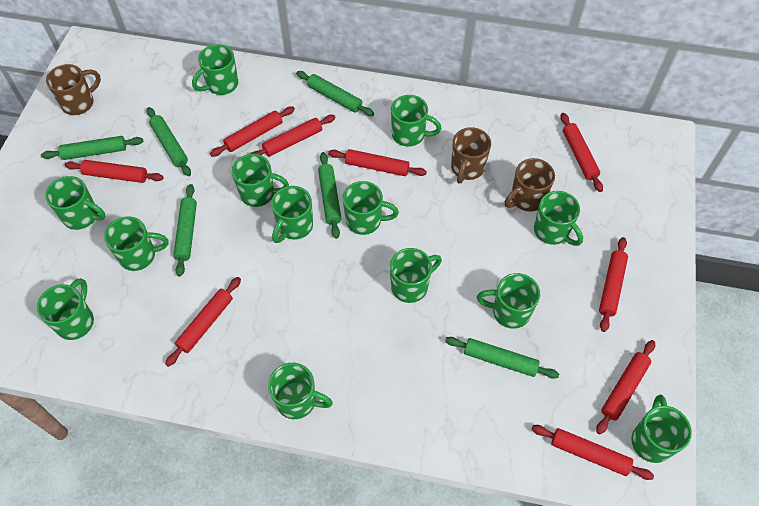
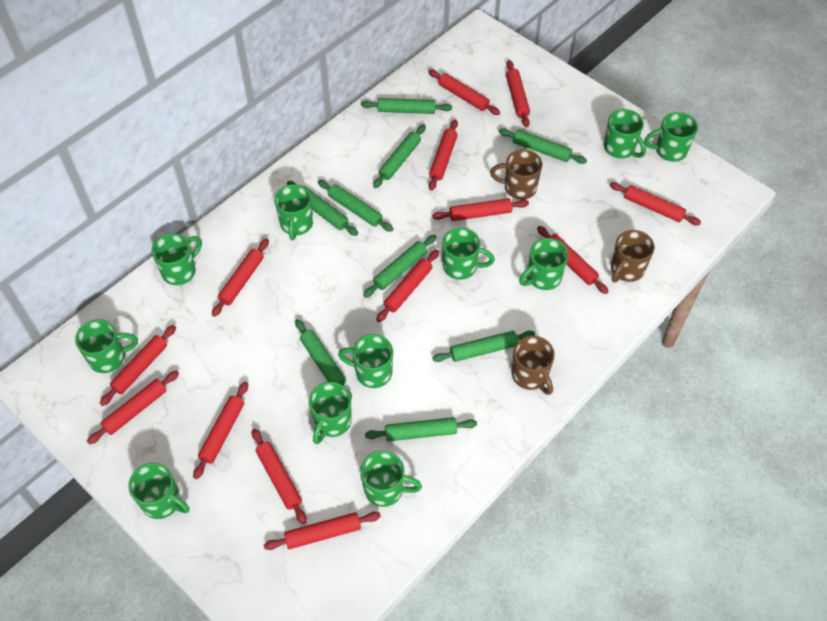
green mug: [37,278,94,340] [45,176,106,230] [104,217,168,271] [192,44,238,95] [232,154,289,207] [268,363,333,419] [271,186,313,243] [343,181,399,235] [390,248,442,303] [391,95,442,147] [477,273,540,329] [534,191,583,246] [631,395,692,463] = 13 -> [75,319,138,373] [128,463,189,519] [151,233,202,285] [274,184,313,240] [309,382,352,444] [338,334,393,388] [360,451,422,507] [442,228,495,280] [519,238,569,290] [604,109,646,158] [644,112,698,162] = 11
green rolling pin: [41,136,143,160] [147,107,191,176] [173,184,197,277] [296,71,374,116] [318,152,342,239] [445,337,559,379] = 6 -> [287,181,358,236] [295,319,352,400] [318,180,393,232] [361,98,452,114] [363,234,437,298] [365,417,477,442] [373,124,426,188] [432,330,535,362] [499,128,587,164] = 9
red rolling pin: [65,160,163,183] [165,277,241,367] [210,106,295,157] [250,115,336,157] [328,149,427,176] [532,425,654,480] [560,113,603,192] [596,340,655,434] [599,237,628,332] = 9 -> [87,370,179,444] [100,325,176,406] [193,382,248,479] [212,239,269,317] [252,429,307,524] [264,512,381,550] [376,250,439,322] [428,70,500,115] [429,119,458,191] [432,198,529,221] [506,60,530,127] [537,226,609,294] [610,182,701,225] = 13

